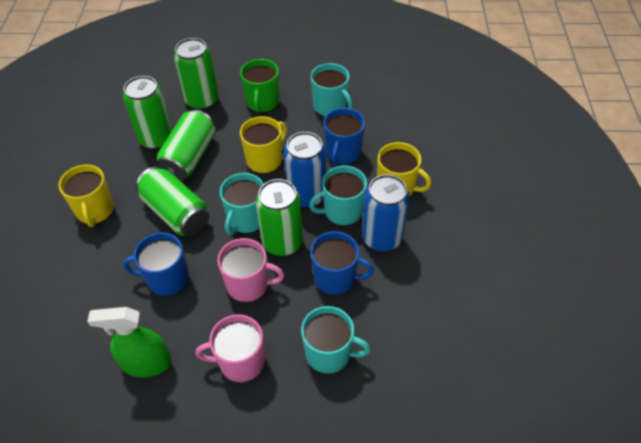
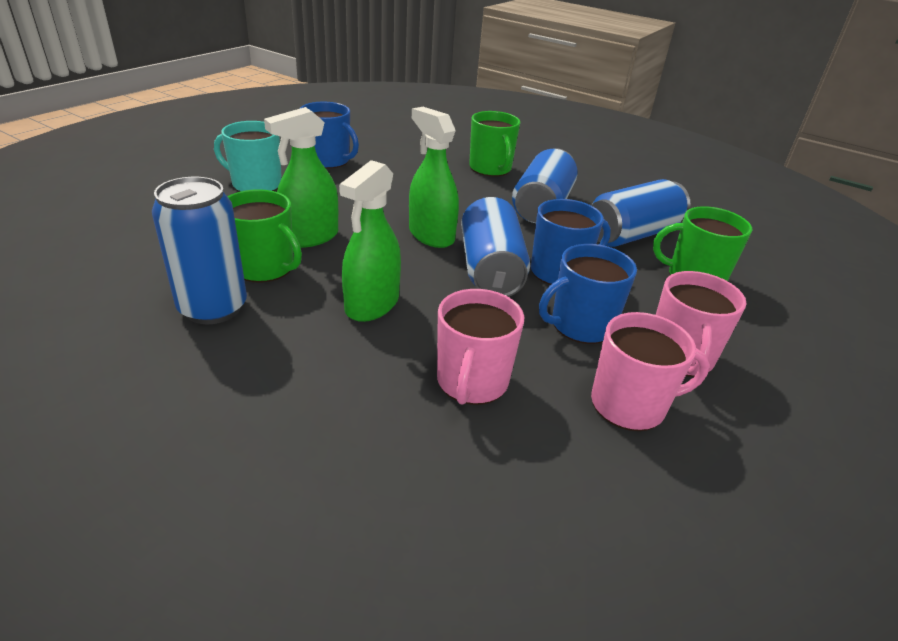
blue can: [284,132,326,208] [362,174,409,252] = 2 -> [152,177,247,324] [461,197,530,297] [512,148,577,223] [591,179,690,247] = 4
green can: [123,76,173,150] [136,167,209,236] [155,110,215,181] [174,38,219,110] [256,179,303,256] = 5 -> none = 0
green mug: [240,59,279,113] = 1 -> [227,189,302,282] [469,111,521,176] [653,206,752,281] = 3
green spray bottle: [87,307,171,378] = 1 -> [264,107,338,248] [339,160,401,322] [409,107,459,248] = 3
pink mug: [196,314,265,382] [217,238,284,302] = 2 -> [437,289,524,405] [591,312,710,431] [656,271,747,377] = 3
turquoise mug: [220,173,264,235] [301,306,370,374] [309,166,367,226] [311,63,353,117] = 4 -> [214,121,282,192] = 1
yellow mug: [59,165,114,227] [240,116,287,174] [377,142,431,197] = 3 -> none = 0

